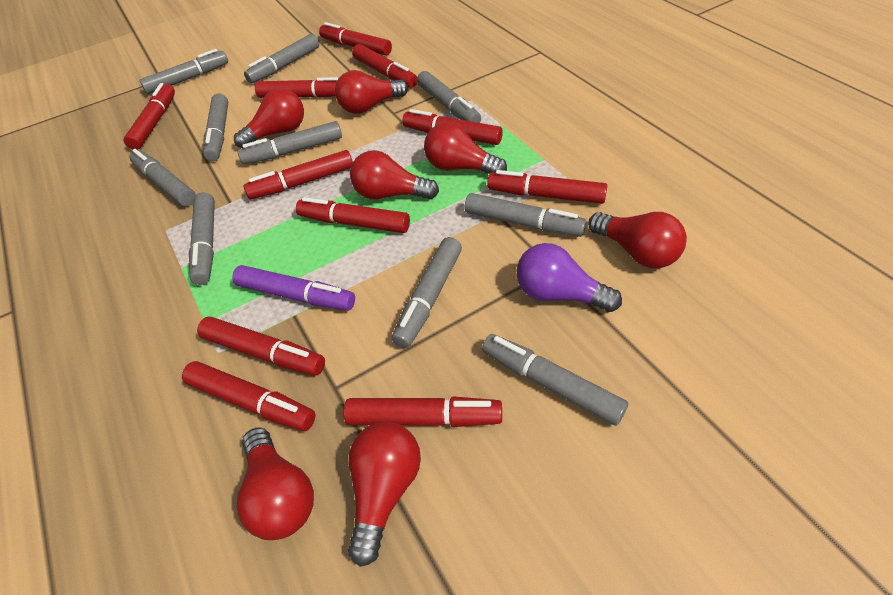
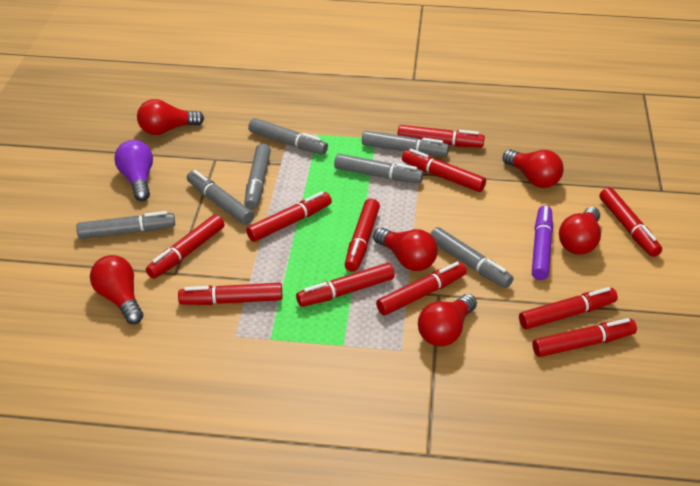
grey marker: [129,149,196,206] [139,49,228,94] [189,192,215,285] [203,94,228,161] [238,121,342,164] [244,34,320,83] [392,237,462,348] [417,71,481,123] [465,193,587,237] [482,334,628,426] = 10 -> [76,211,175,239] [187,170,254,225] [244,144,271,210] [248,118,328,155] [334,154,424,183] [362,131,449,156] [430,227,513,288] = 7
red light bulb: [234,88,304,148] [237,428,314,540] [335,70,408,114] [348,422,421,567] [350,150,439,199] [424,123,507,174] [588,212,687,268] = 7 -> [90,255,143,324] [137,99,204,135] [373,228,438,271] [418,294,477,347] [503,149,563,188] [559,207,601,255] = 6

